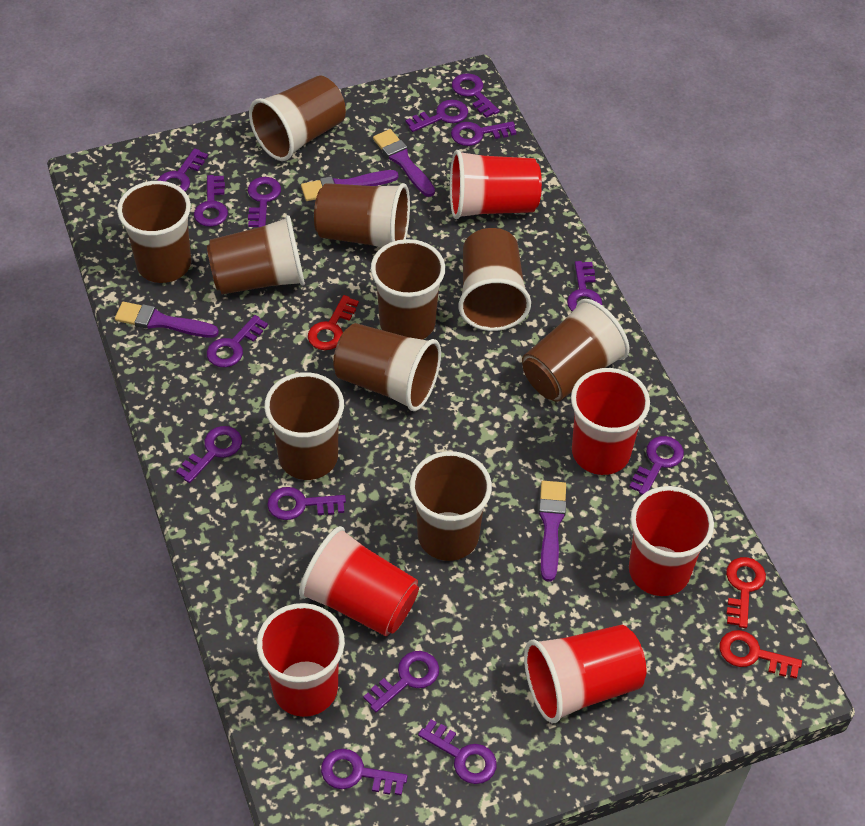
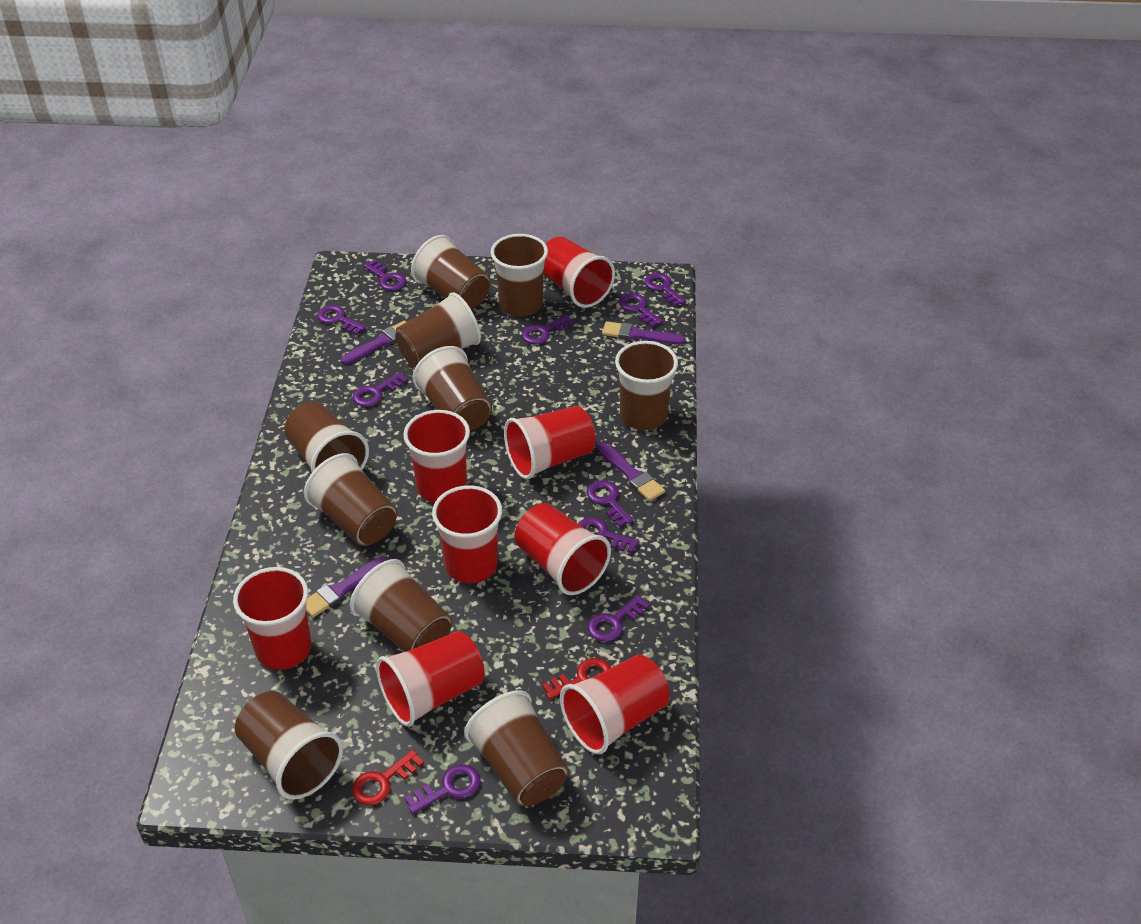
purple key: [157,148,208,192] [176,426,242,483] [194,175,228,227] [207,315,268,367] [248,177,281,227] [267,487,346,520] [321,749,408,796] [363,651,439,712] [406,99,468,132] [418,719,497,784] [451,121,517,146] [452,73,500,118] [567,261,602,311] [629,436,684,495] = 14 -> [317,305,366,335] [353,372,408,407] [363,260,406,291] [405,764,481,814] [522,314,574,344] [578,518,639,553] [587,480,633,527] [588,595,649,642] [619,293,663,327] [644,273,686,307] = 10
red cup: [257,603,345,717] [299,526,419,636] [450,150,542,219] [524,625,646,723] [571,368,650,475] [629,486,714,596] = 6 -> [233,567,311,670] [376,631,484,727] [403,410,470,503] [432,485,502,583] [504,406,596,479] [514,503,611,595] [544,236,615,308] [560,654,669,754] = 8
red key: [308,295,359,350] [720,630,802,679] [726,557,766,628] = 3 -> [352,750,424,805] [542,658,611,700] = 2

